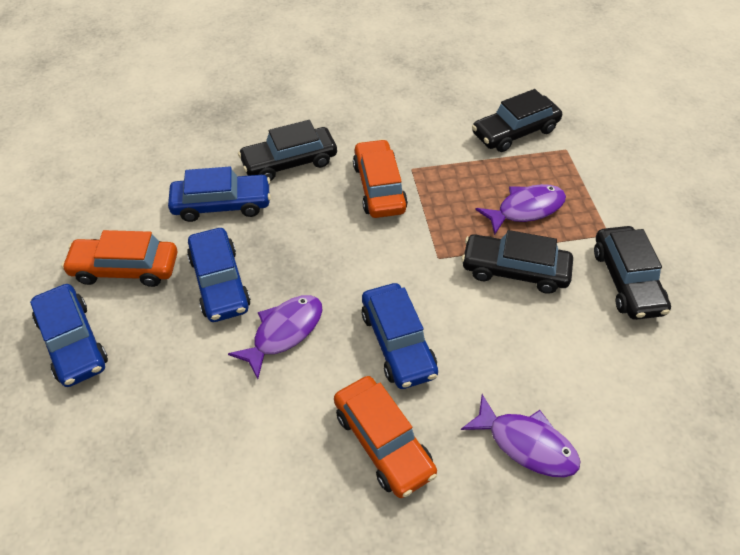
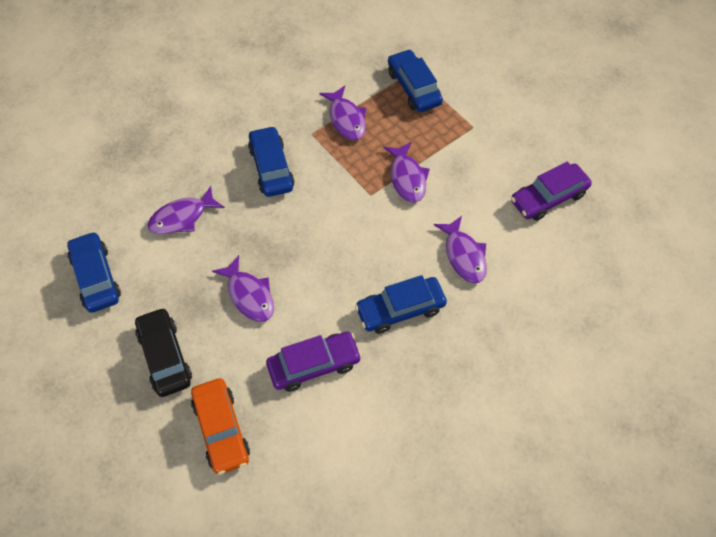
black car: [238,120,337,181] [461,230,573,294] [472,89,562,152] [594,226,671,320] = 4 -> [135,307,192,397] = 1
orange car: [61,230,177,287] [334,376,437,498] [353,139,408,218] = 3 -> [191,378,250,475] = 1
purple car: none = 0 -> [266,332,362,392] [511,161,592,221] = 2
purple fish: [228,295,322,379] [461,394,580,478] [475,184,566,235] = 3 -> [148,186,225,234] [212,255,274,322] [319,86,366,141] [383,142,430,203] [434,216,487,283] = 5

